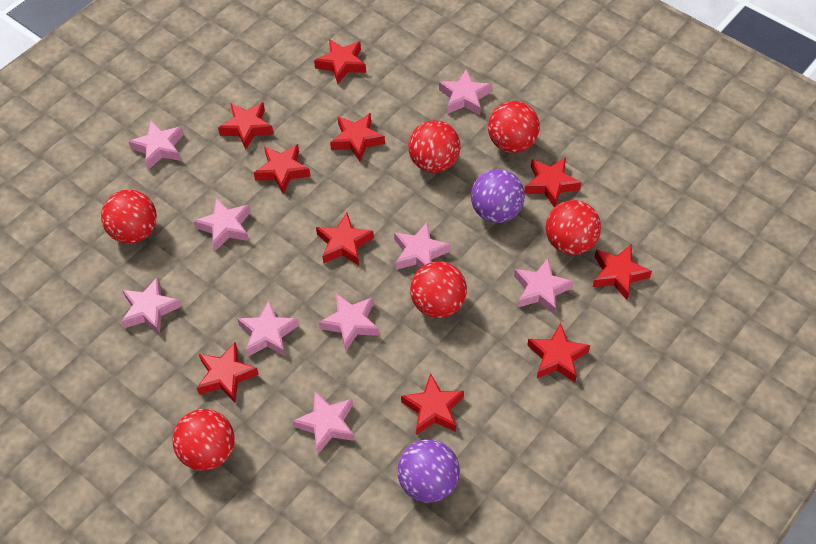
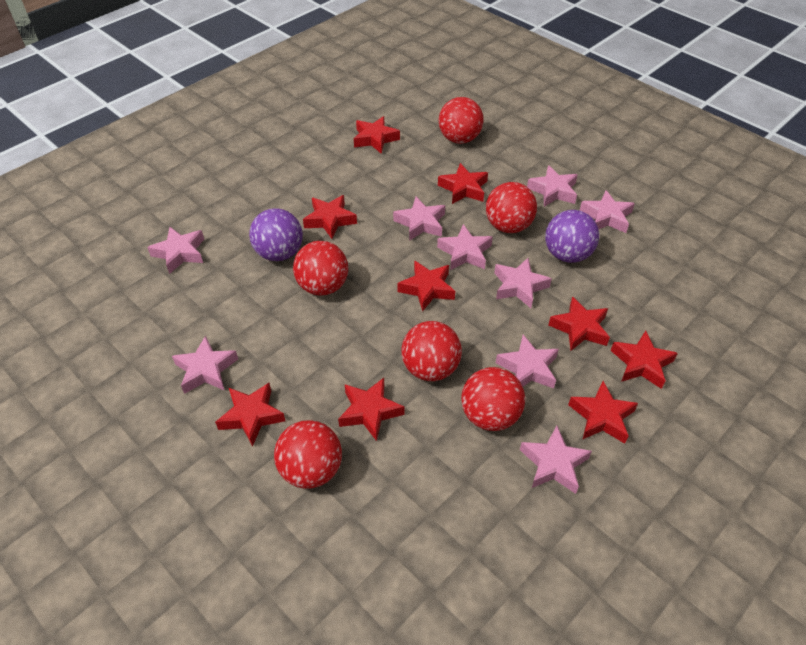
red star: [197,342,259,403] [218,102,274,150] [254,144,311,194] [314,39,366,84] [316,213,374,265] [330,113,385,162] [401,373,464,435] [525,157,581,207] [527,323,590,382] [593,245,652,300] = 10 -> [215,383,285,447] [303,195,357,239] [338,378,404,441] [354,116,400,154] [398,260,455,312] [438,163,488,204] [549,296,610,351] [568,381,638,444] [610,331,678,389] = 9

